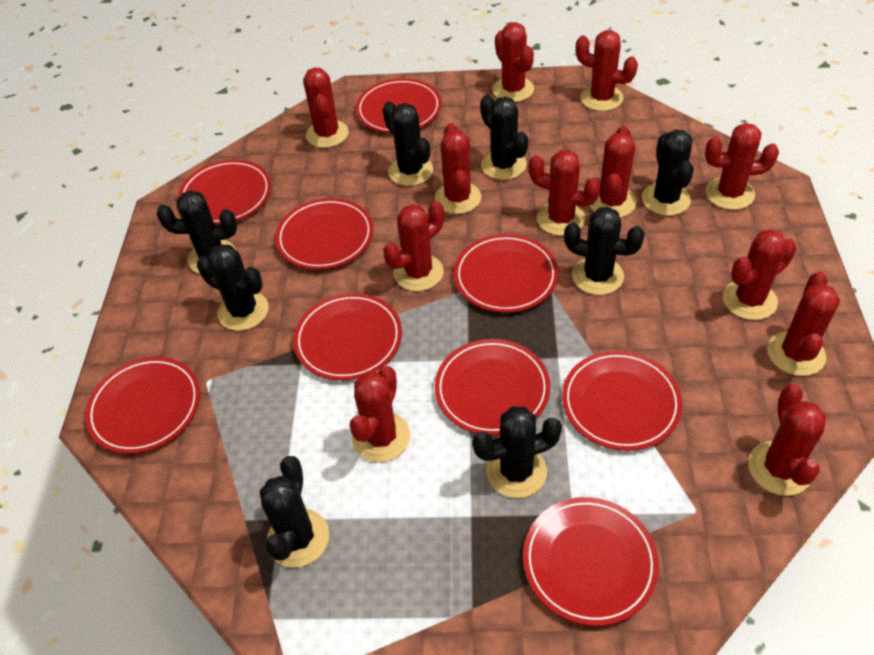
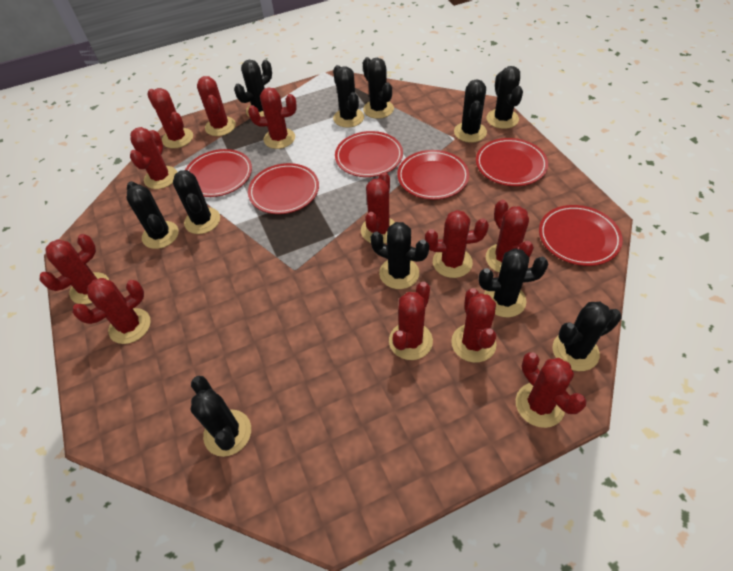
black cactus: [156,190,237,274] [197,244,269,331] [260,456,329,568] [382,101,433,186] [472,406,562,498] [480,95,528,180] [564,207,645,295] [642,129,694,216] = 8 -> [127,181,179,249] [173,170,220,234] [191,376,251,457] [234,60,272,116] [333,65,364,128] [363,57,394,119] [370,222,429,289] [454,79,487,143] [479,248,548,317] [486,66,523,129] [552,302,621,371] = 11
red plate: [85,357,200,454] [178,160,271,225] [275,198,373,270] [293,293,402,380] [356,78,442,133] [435,339,550,436] [454,234,558,313] [523,497,659,626] [562,351,682,451] = 9 -> [185,149,252,197] [248,163,319,214] [335,131,403,177] [397,150,469,200] [476,138,548,186] [539,205,623,266] = 6

